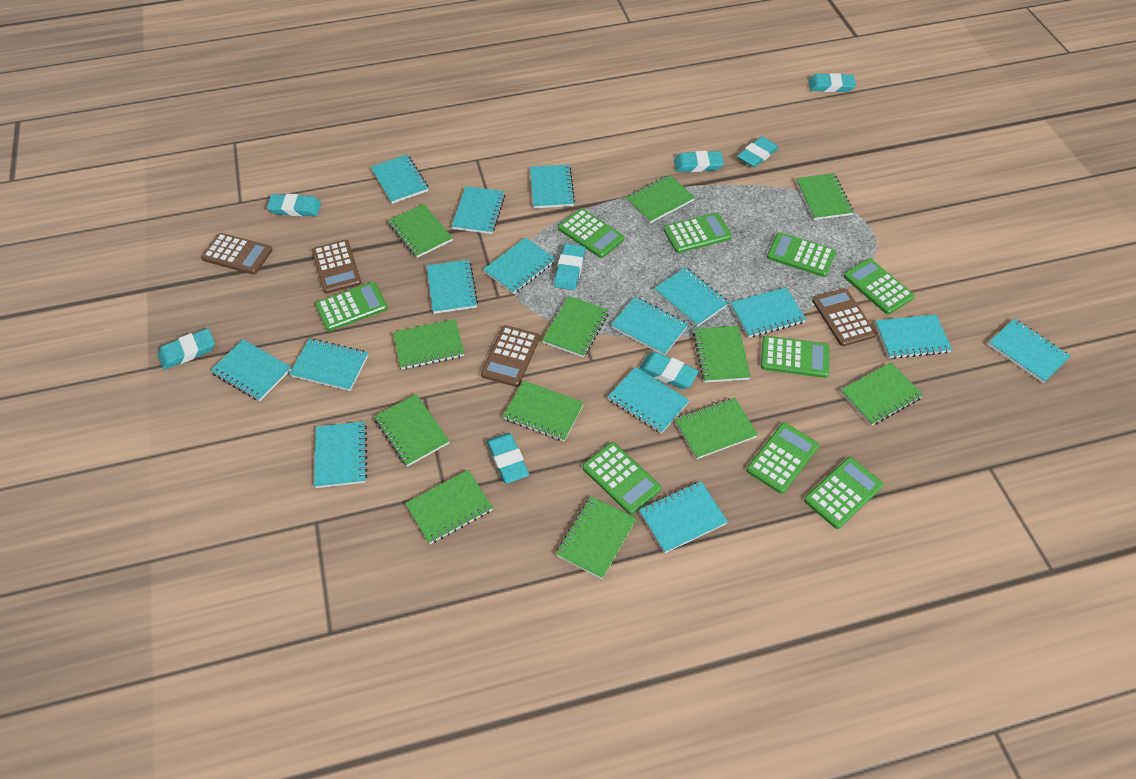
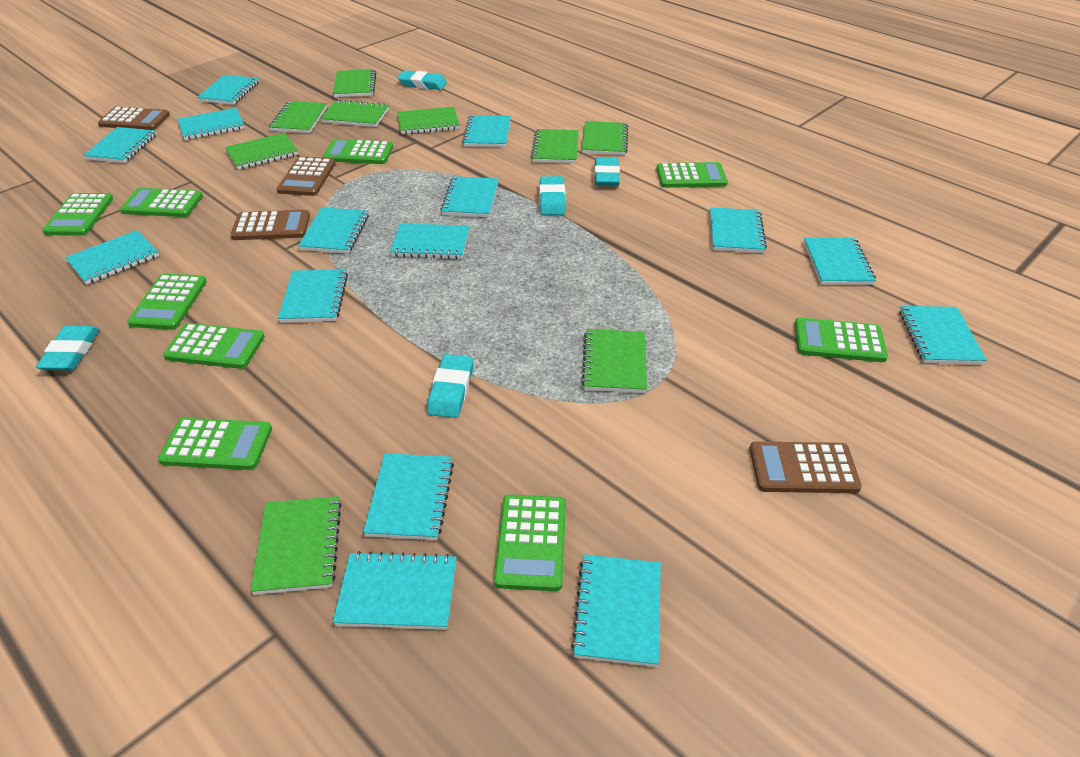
green notebook: [374,394,449,467] [388,204,453,258] [393,319,464,370] [405,470,493,544] [503,380,584,442] [542,296,609,357] [556,496,637,579] [625,175,695,223] [675,397,758,459] [693,326,751,382] [796,173,854,220] [840,362,923,426] = 12 -> [225,133,298,170] [251,496,342,595] [269,101,327,133] [320,100,389,127] [333,69,376,97] [398,107,459,134] [531,129,579,163] [582,121,628,155] [582,329,647,393] = 9
turquoise eraser: [158,328,215,370] [267,194,321,216] [487,433,529,484] [554,244,585,290] [639,352,699,389] [674,151,724,172] [737,136,779,168] [808,73,856,92] = 8 -> [36,326,100,370] [398,70,447,90] [427,354,473,418] [539,176,565,215] [594,157,620,186] = 5

